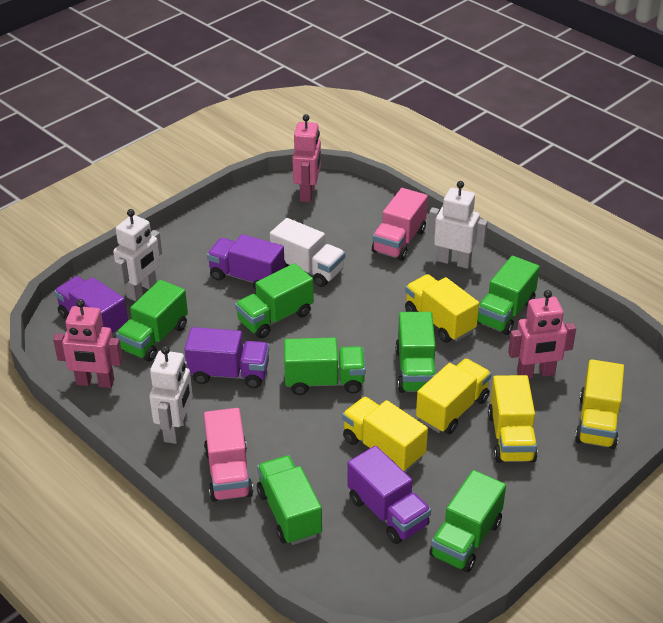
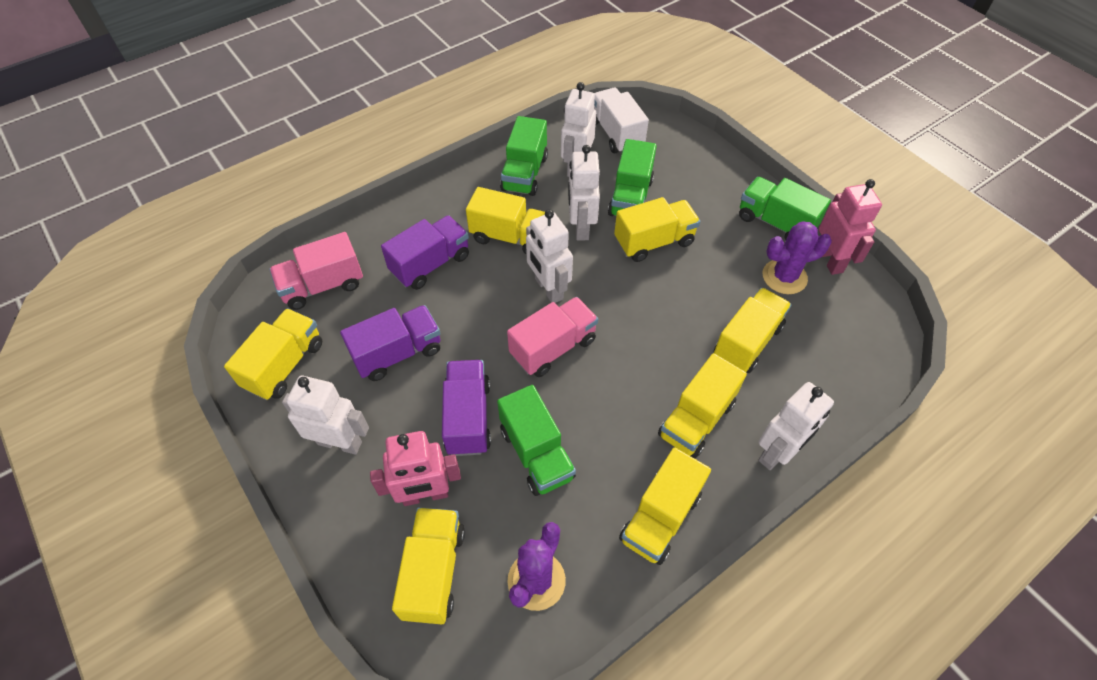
green truck: [116,280,188,362] [235,263,314,339] [257,455,322,545] [284,337,366,395] [395,312,436,393] [429,470,506,573] [477,256,540,335] = 7 -> [497,385,576,496] [500,116,548,196] [608,139,657,216] [739,177,831,240] = 4
pink robot: [53,299,123,388] [292,114,321,202] [508,290,576,379] = 3 -> [370,431,461,506] [819,179,882,275] = 2
purple cactus: none = 0 -> [507,522,566,611] [763,221,832,294] = 2
purple truck: [54,276,128,337] [184,327,269,388] [207,234,285,290] [347,446,431,544] = 4 -> [340,305,441,381] [381,215,469,290] [442,360,491,456] = 3
white robot: [113,209,162,301] [149,346,193,444] [428,181,488,269] = 3 -> [282,376,369,455] [526,209,573,303] [561,82,596,177] [568,145,600,241] [758,382,834,470] = 5
yellow truck: [342,397,428,472] [405,274,479,343] [416,358,491,434] [488,375,538,463] [575,359,624,449] = 5 -> [224,308,322,400] [392,507,465,624] [466,187,545,255] [614,197,700,262] [619,447,711,565] [658,353,747,458] [714,288,792,373] = 7

